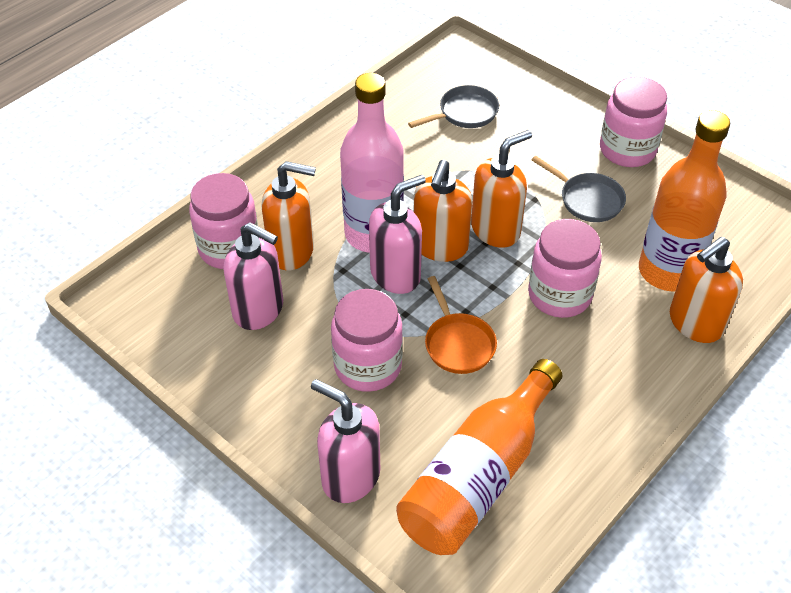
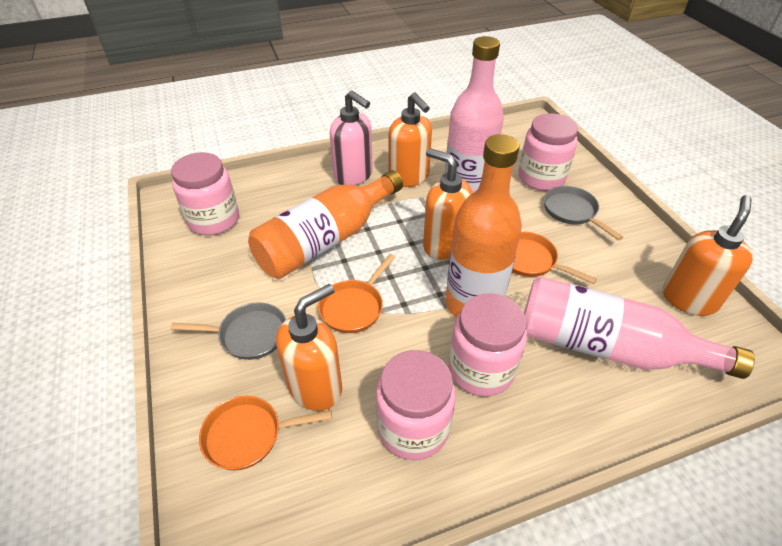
orange pan: [425,276,497,374] = 1 -> [199,396,332,470] [318,254,395,333] [512,231,597,284] = 3
pink bottle: [340,73,404,253] = 1 -> [445,36,504,193] [524,277,755,379] = 2
pink soap dispenser: [224,222,283,330] [311,379,380,503] [369,175,426,294] = 3 -> [330,91,373,185] = 1

